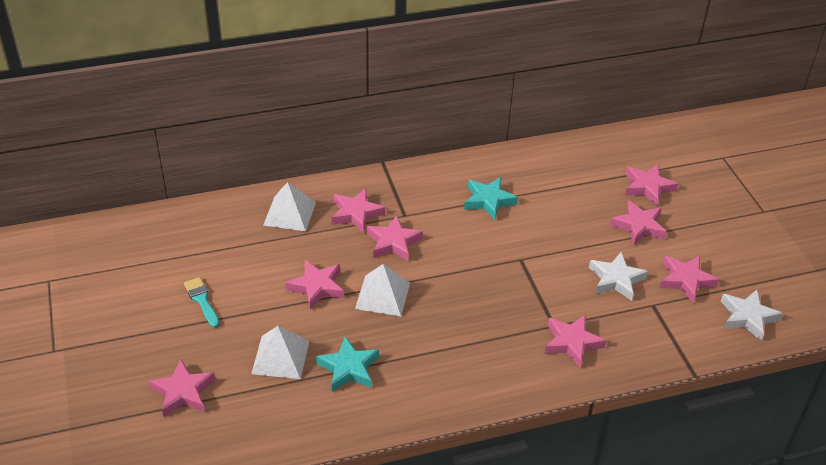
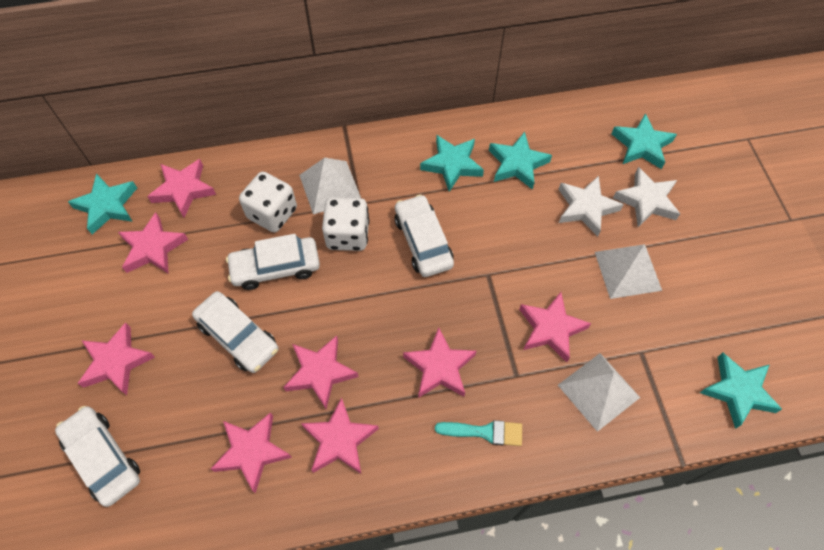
turquoise star: [316,336,379,392] [464,177,518,220] = 2 -> [68,173,137,235] [420,135,484,192] [489,132,552,190] [611,113,677,169] [700,353,782,429] = 5
white car: none = 0 -> [55,406,140,507] [192,291,279,373] [226,234,320,290] [395,194,454,277] = 4
white dice: none = 0 -> [239,172,297,232] [322,197,369,251] = 2

